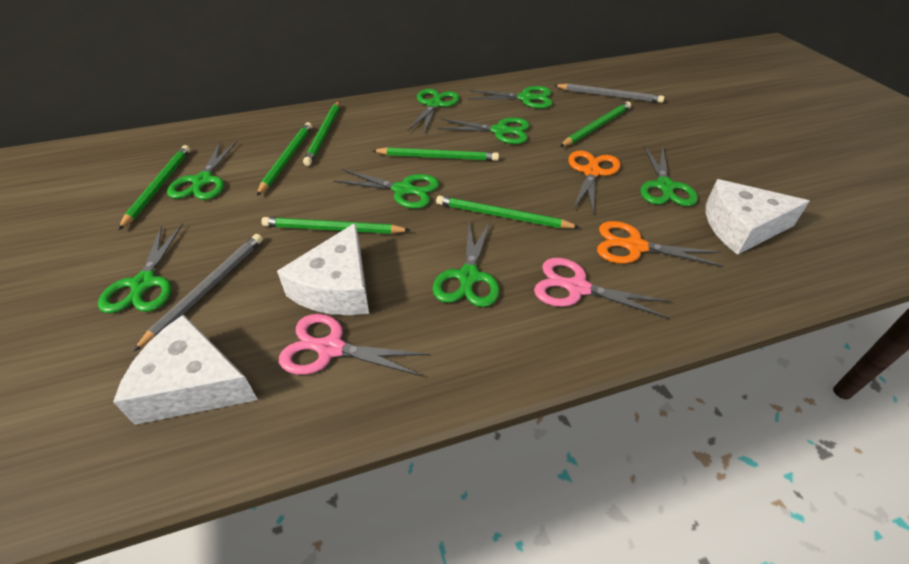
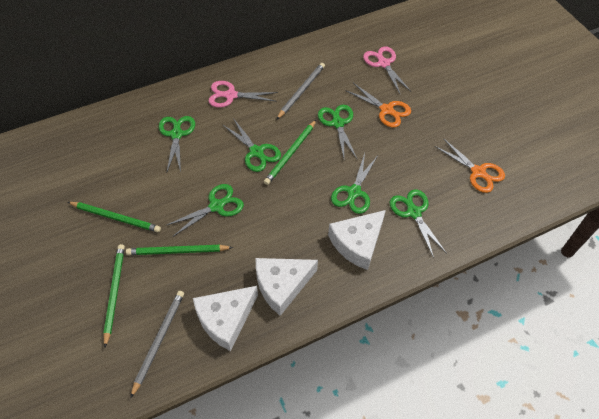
green pencil: [119,145,190,230] [257,122,312,196] [261,217,410,234] [303,101,340,166] [372,147,499,161] [436,195,580,228] [560,102,631,147] = 7 -> [68,202,161,232] [103,244,125,347] [126,245,233,255] [264,120,316,185] = 4
green scissors: [98,224,183,313] [167,141,237,200] [334,169,439,209] [408,89,460,134] [433,220,500,307] [437,117,530,144] [468,86,553,109] [640,146,698,206] = 8 -> [159,116,195,172] [167,184,244,236] [222,118,281,172] [318,105,357,159] [331,153,377,214] [390,189,447,258] = 6

